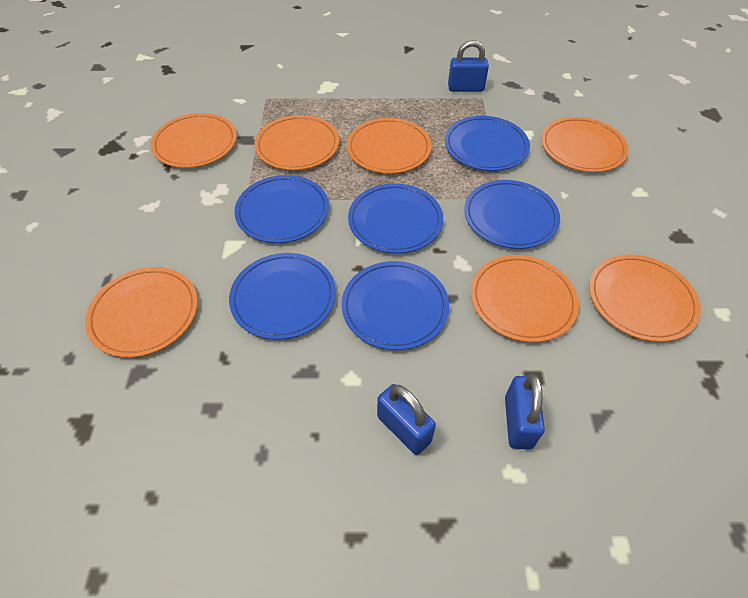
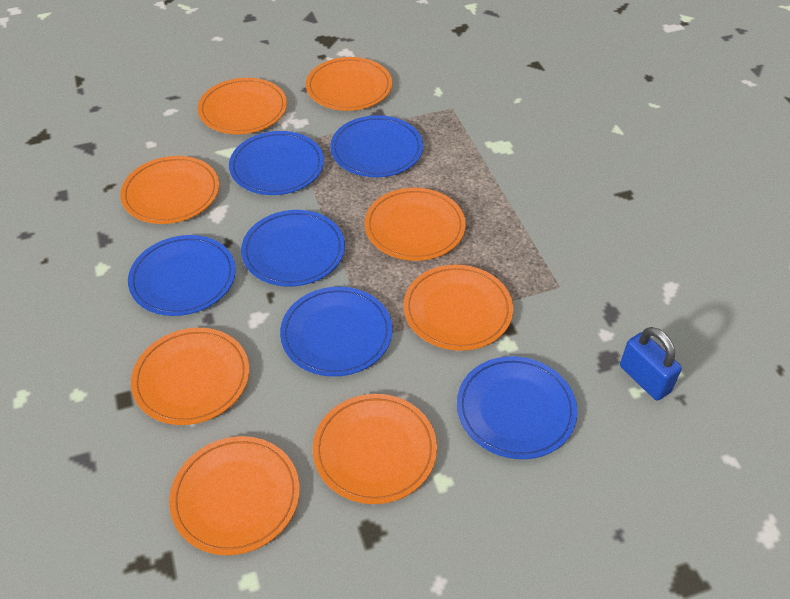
blue padlock: [377,384,436,455] [448,40,489,92] [505,374,545,450] = 3 -> [620,327,682,400] = 1
orange plate: [85,267,198,358] [151,113,237,168] [254,115,339,170] [347,118,432,173] [471,255,579,342] [541,117,629,172] [589,254,701,342] = 7 -> [120,156,219,224] [131,328,249,425] [169,436,300,555] [198,78,287,134] [306,57,392,111] [313,394,437,504] [365,188,466,261] [403,264,513,351] = 8

